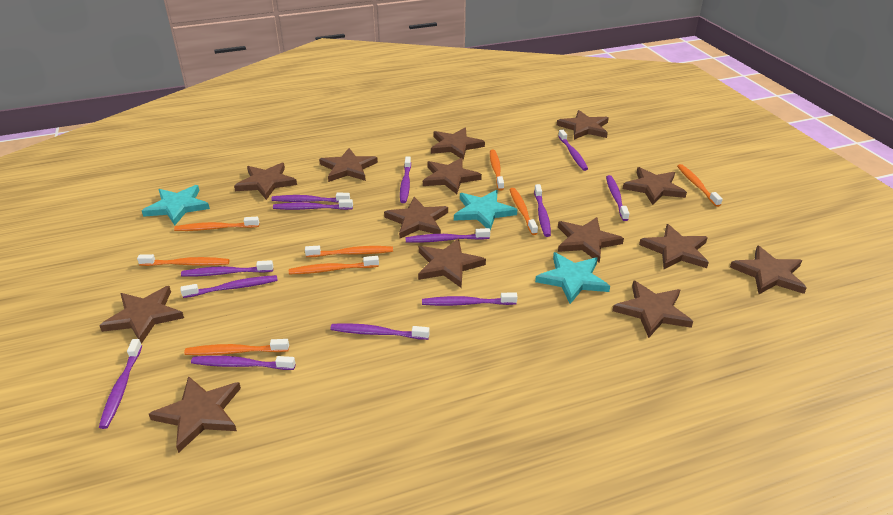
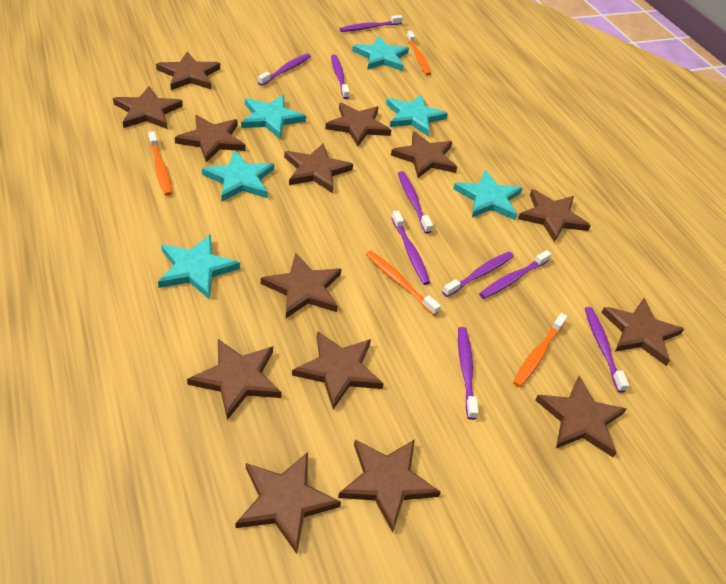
orange toothbrush: [137,254,229,266] [174,217,259,231] [184,339,289,355] [289,256,379,274] [305,246,393,257] [490,150,504,190] [509,188,538,235] [677,164,723,207] = 8 -> [148,131,172,196] [366,251,441,316] [406,31,431,76] [513,313,568,387] = 4
purple toothbrush: [99,339,142,429] [180,275,278,298] [181,260,273,276] [191,356,296,370] [271,193,350,203] [273,199,353,210] [330,323,430,340] [400,156,411,203] [405,228,490,243] [422,293,517,306] [534,184,551,237] [558,130,588,171] [606,175,629,221] = 13 -> [258,53,311,86] [331,55,350,99] [340,15,403,32] [392,211,430,285] [398,171,433,234] [442,252,514,297] [458,327,479,420] [479,250,551,299] [585,307,629,393] = 9
turquoise star: [142,185,210,225] [454,190,517,230] [535,252,610,304] = 3 -> [158,234,240,299] [202,151,274,201] [241,95,306,139] [352,36,409,71] [386,94,448,136] [453,170,523,220] = 6

